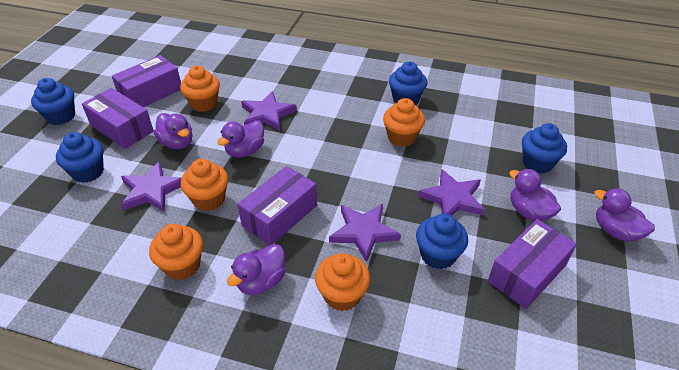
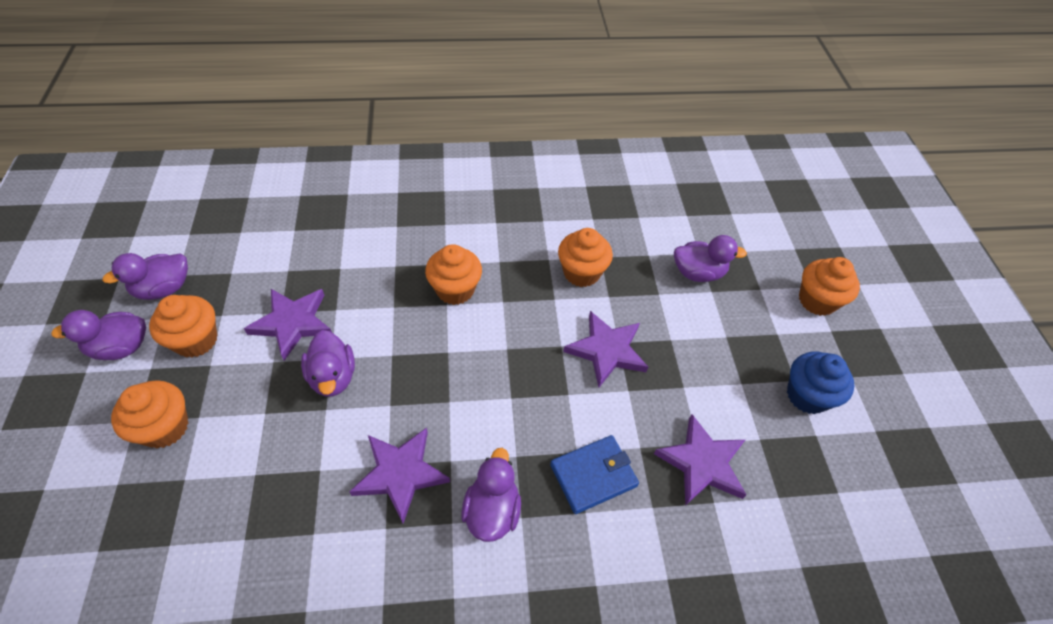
blue cupcake: [31,78,75,125] [56,132,104,183] [389,62,427,105] [416,214,468,269] [522,123,567,174] = 5 -> [787,352,854,414] = 1
blue wallet: none = 0 -> [550,435,639,514] = 1
purple box: [82,88,154,149] [112,55,181,107] [237,166,317,245] [488,219,577,309] = 4 -> none = 0

